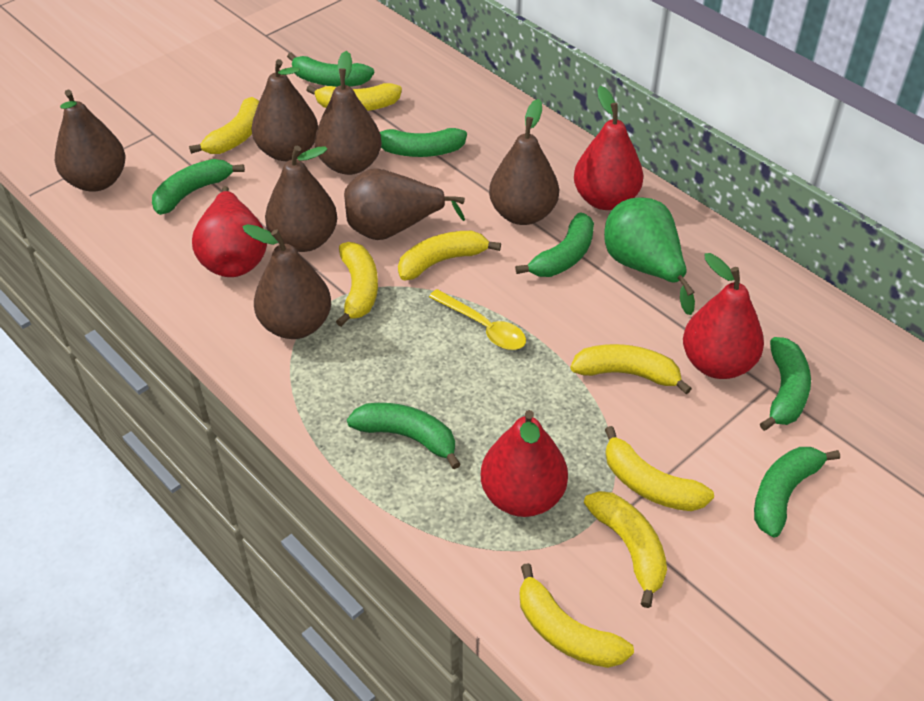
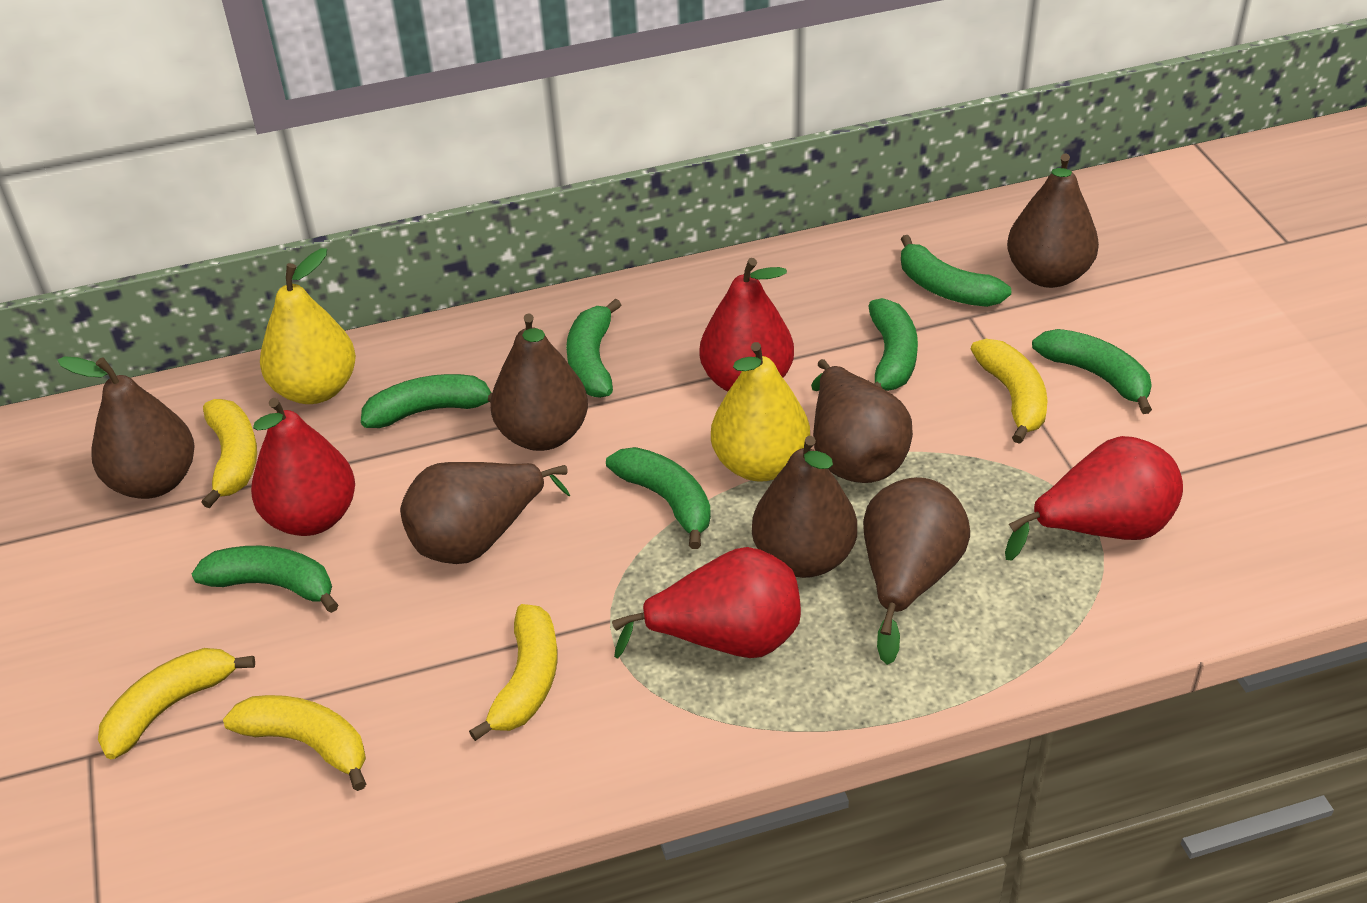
green pear: [604,197,695,315] = 1 -> none = 0
yellow banana: [189,97,259,154] [306,83,402,111] [336,242,378,327] [398,231,501,280] [520,563,634,668] [570,344,692,394] [584,491,667,608] [605,426,714,511] = 8 -> [98,648,255,759] [201,399,257,509] [223,695,366,791] [469,604,557,741] [971,339,1047,444] = 5
yellow pear: none = 0 -> [260,248,356,404] [711,342,810,482] = 2
yellow spoon: [429,289,526,350] = 1 -> none = 0

